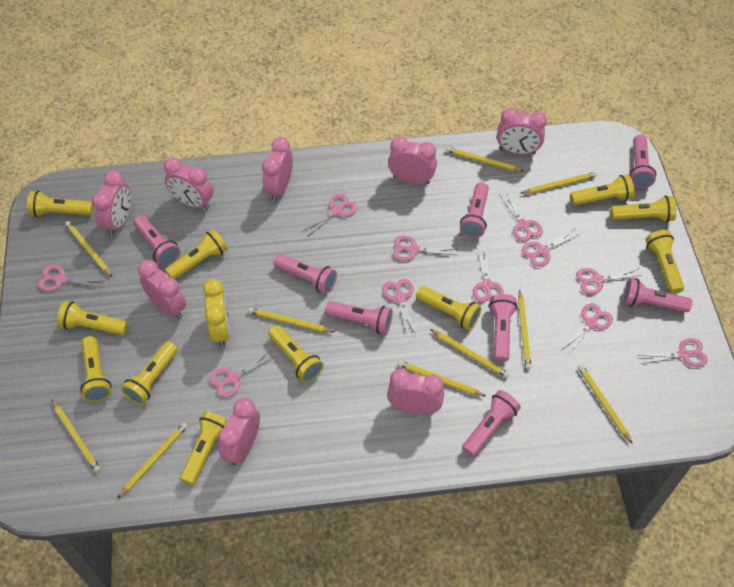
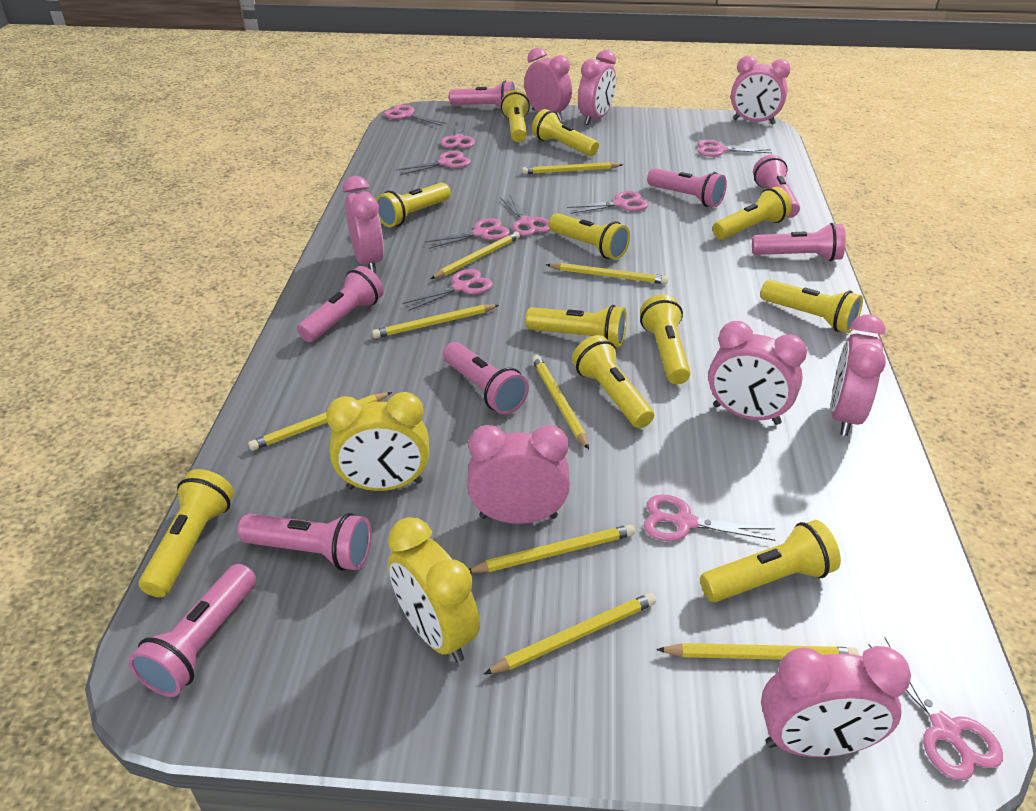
pink scissors: [38,265,105,291] [209,350,276,398] [303,194,357,237] [382,279,416,336] [393,236,458,261] [473,250,504,303] [500,191,543,242] [522,229,581,267] [561,303,613,355] [576,268,642,295] [637,338,708,367] = 11 -> [384,105,447,126] [396,151,471,175] [402,269,493,311] [424,218,510,249] [441,118,475,148] [500,195,550,236] [567,191,649,214] [644,495,775,541] [697,140,772,157] [868,638,1003,780] = 10
yellow clock: [203,279,230,347] = 1 -> [326,392,429,491] [388,517,480,662] = 2
yellow pencil: [51,399,101,473] [65,221,112,277] [117,422,188,499] [248,307,334,332] [398,360,486,397] [430,329,509,378] [446,147,523,171] [518,290,532,369] [520,172,597,194] [578,364,632,444] = 10 -> [248,392,392,451] [372,304,499,338] [430,232,520,279] [469,524,635,573] [484,593,656,674] [522,162,623,174] [532,355,589,449] [546,263,668,284] [656,643,859,660] = 9

